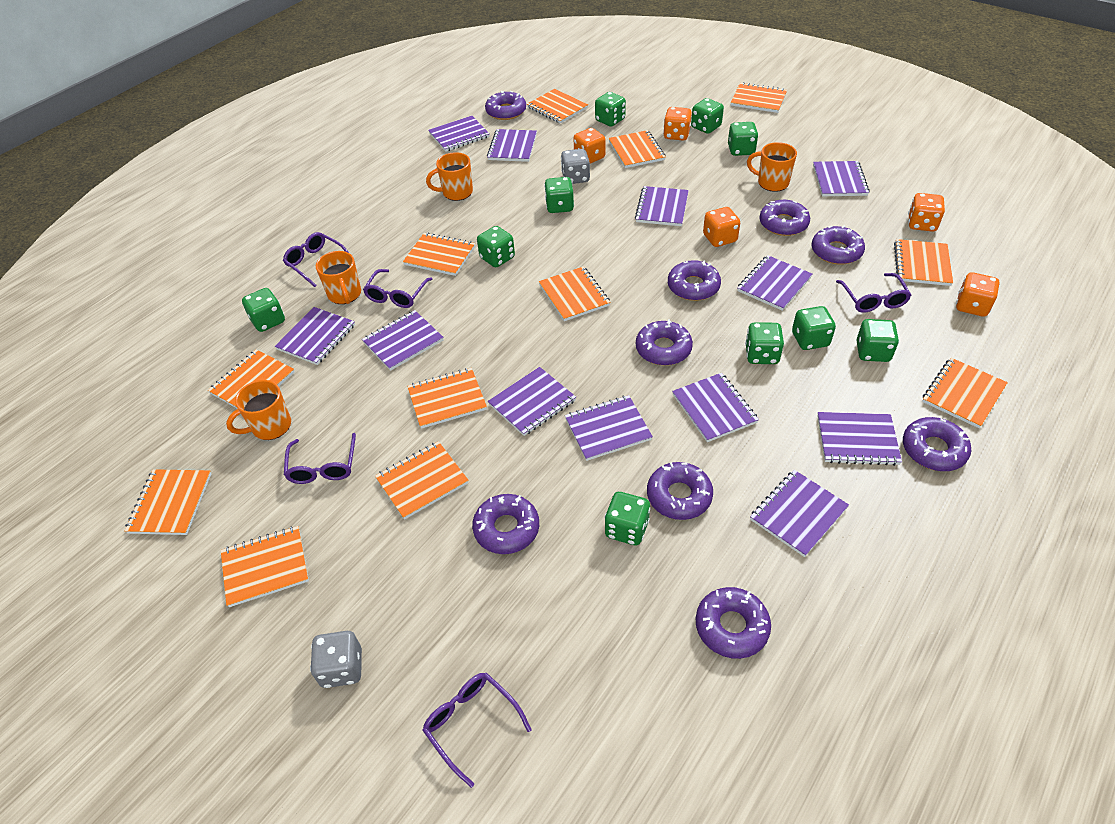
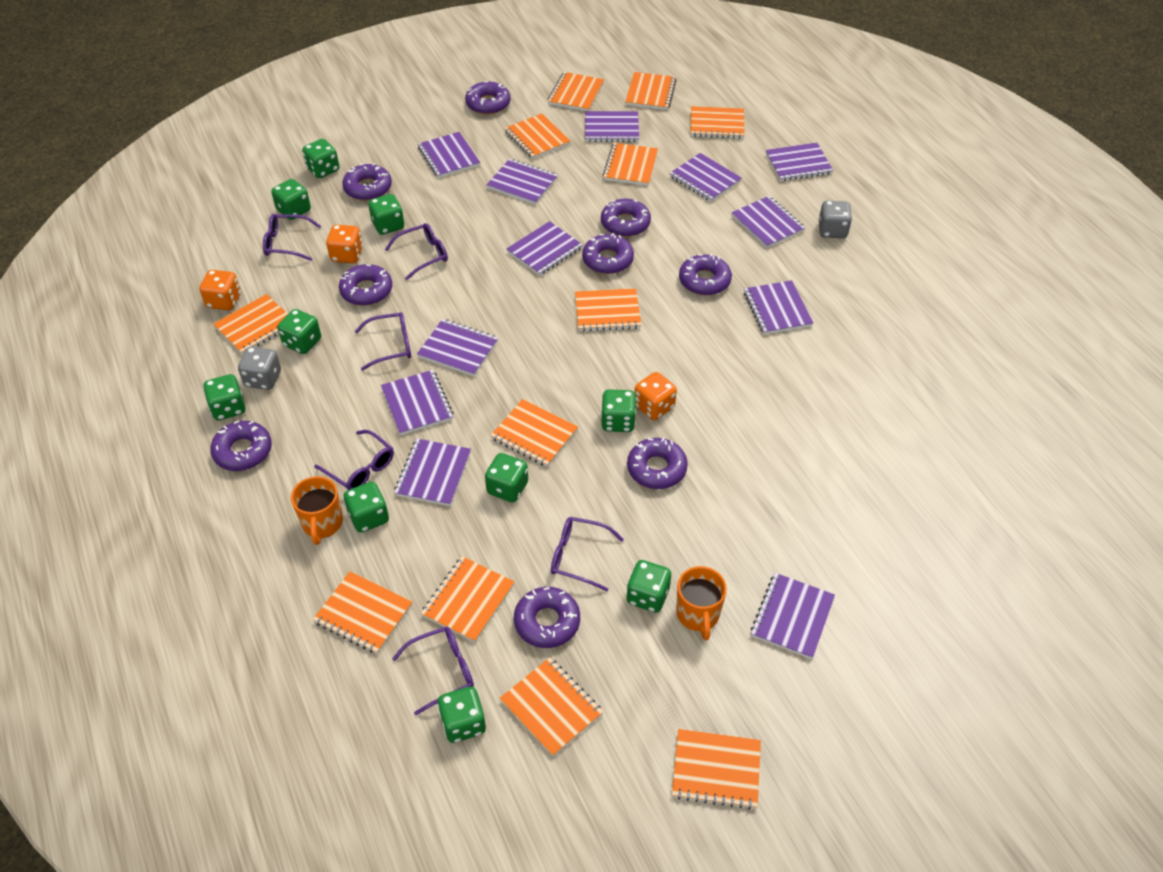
orange dice: [573,128,605,164] [663,107,692,140] [703,207,740,247] [908,193,945,232] [956,272,1000,317] = 5 -> [199,270,241,310] [326,225,363,263] [635,372,677,420] = 3
orange mug: [226,380,291,440] [316,251,361,304] [426,152,473,201] [747,142,797,192] = 4 -> [291,476,343,545] [676,566,727,640] = 2
purple glasses: [283,232,349,287] [284,433,356,484] [363,269,432,308] [422,673,532,788] [836,273,911,313] = 5 -> [263,214,321,261] [314,430,394,490] [355,312,411,371] [385,223,448,280] [392,627,474,715] [551,517,624,591] = 6

